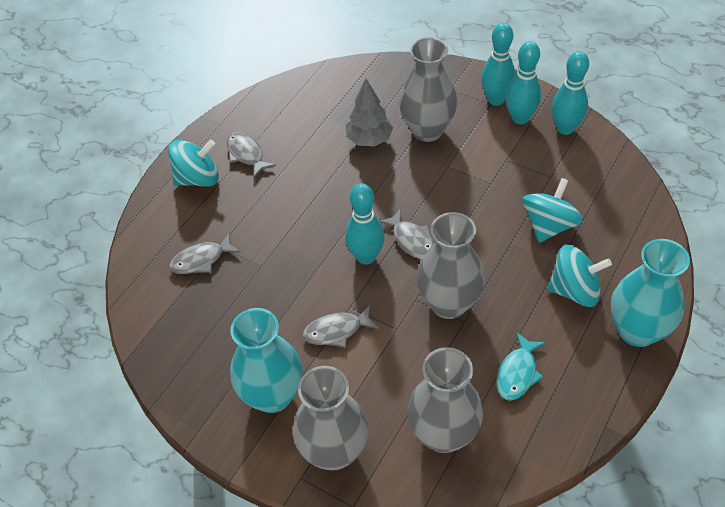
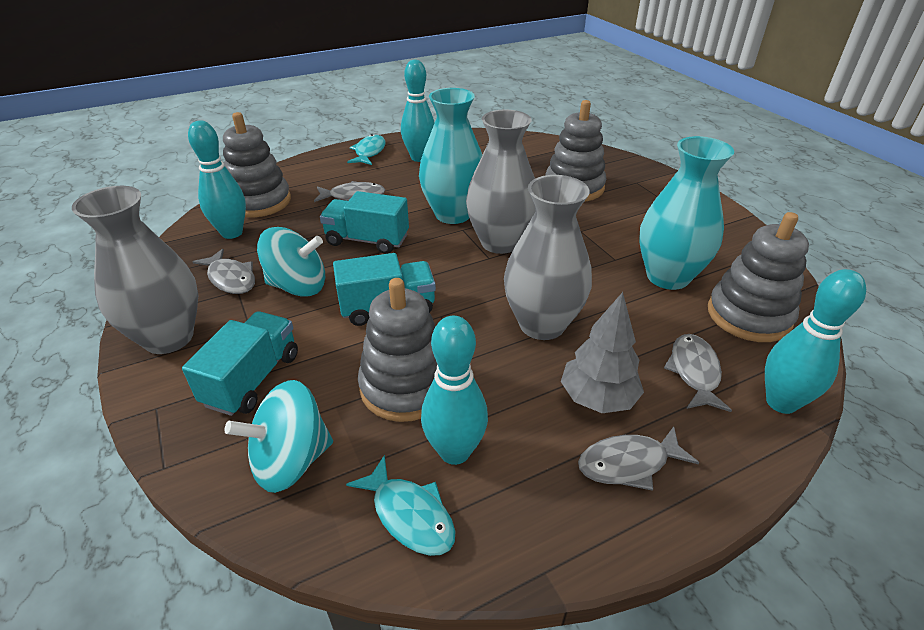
grey stacking toy: none = 0 -> [223,112,291,217] [358,278,437,422] [545,100,606,202] [708,212,809,342] = 4
grey vase: [293,366,368,470] [399,37,457,142] [407,347,483,453] [416,212,485,319] = 4 -> [72,186,198,354] [466,109,535,254] [504,175,592,340] = 3
turquoise fish: [497,332,546,401] = 1 -> [346,455,455,556] [347,134,385,165] = 2
turquoise spinning top: [168,140,219,187] [522,178,583,243] [547,244,612,307] = 3 -> [224,380,333,493] [257,227,325,297] = 2
turquoise truck: none = 0 -> [182,311,298,416] [320,191,409,254] [333,253,436,326] = 3

